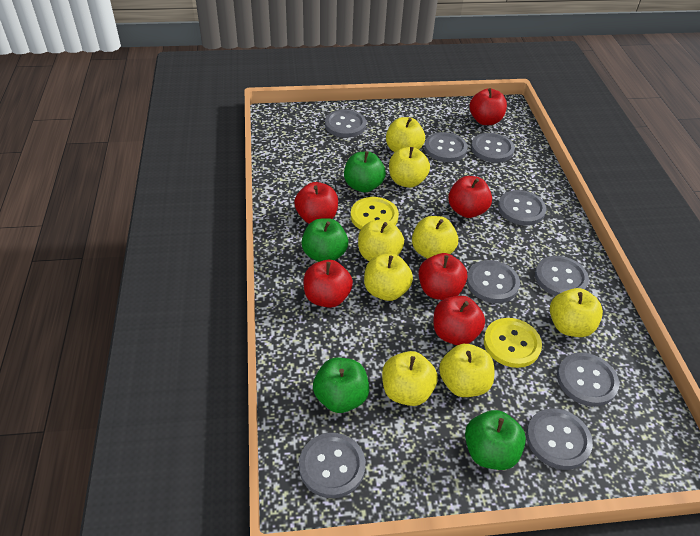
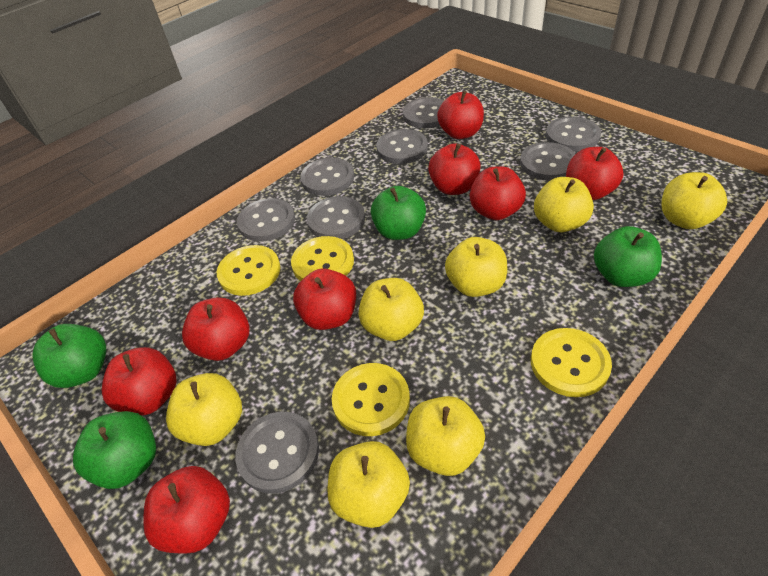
grey button: [299,433,365,498] [325,109,366,138] [424,132,468,162] [466,260,520,303] [471,133,515,163] [498,190,546,226] [526,408,593,470] [535,256,589,296] [557,353,619,407] = 9 -> [235,412,319,494] [237,198,295,241] [300,158,354,196] [307,196,365,239] [376,129,428,164] [403,97,444,128] [520,142,575,181] [546,116,601,151] = 8
red apple: [294,182,338,224] [304,260,353,308] [418,253,468,300] [433,296,485,345] [448,176,492,218] [470,88,507,125] = 6 -> [102,347,176,416] [143,466,230,553] [182,297,249,361] [293,268,356,330] [428,143,481,195] [437,91,484,139] [470,166,526,220] [566,147,624,200] = 8
yellow apple: [358,219,404,261] [364,254,413,301] [382,351,438,406] [386,117,425,152] [389,147,430,188] [412,216,458,259] [439,344,494,397] [550,288,603,337] = 8 -> [166,373,242,446] [327,441,410,528] [359,278,424,341] [406,396,485,476] [445,237,507,297] [534,177,594,232] [662,172,727,229] = 7
yellow button: [351,197,399,230] [484,318,542,368] = 2 -> [217,245,280,296] [291,236,354,281] [332,363,410,436] [531,328,612,397] = 4

